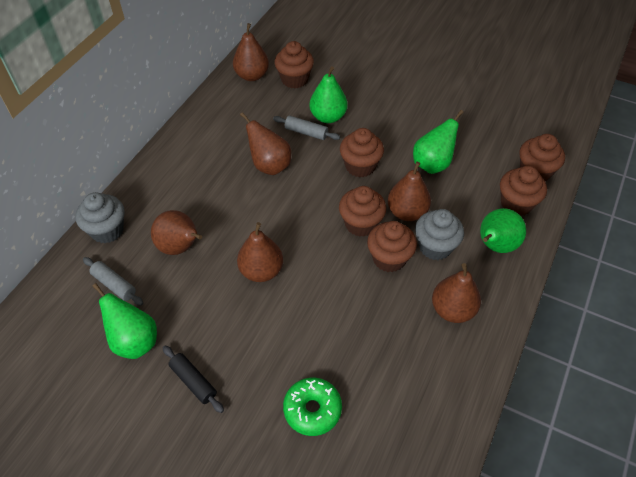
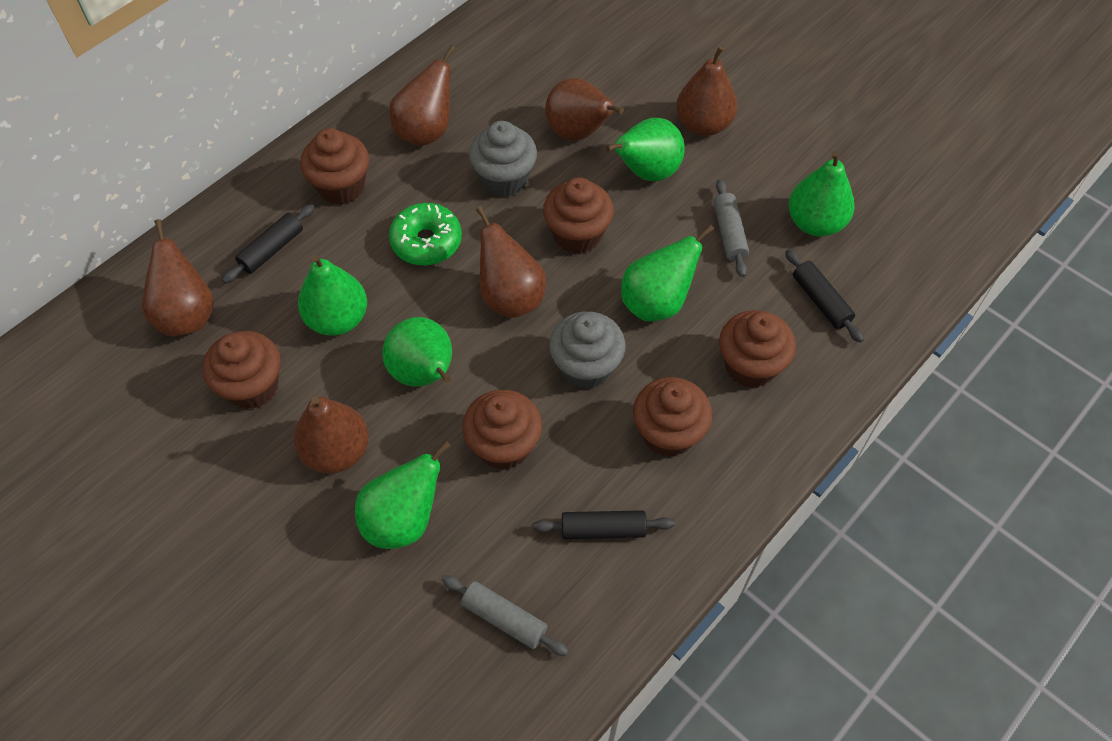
black rolling pin: [162,345,224,413] = 1 -> [222,204,315,283] [533,510,675,539] [785,249,864,343] = 3
green pear: [92,283,157,359] [309,66,347,123] [413,110,463,174] [480,208,526,253] = 4 -> [298,255,367,336] [355,441,451,549] [382,317,452,387] [606,118,685,181] [621,224,714,321] [789,151,854,237] = 6

